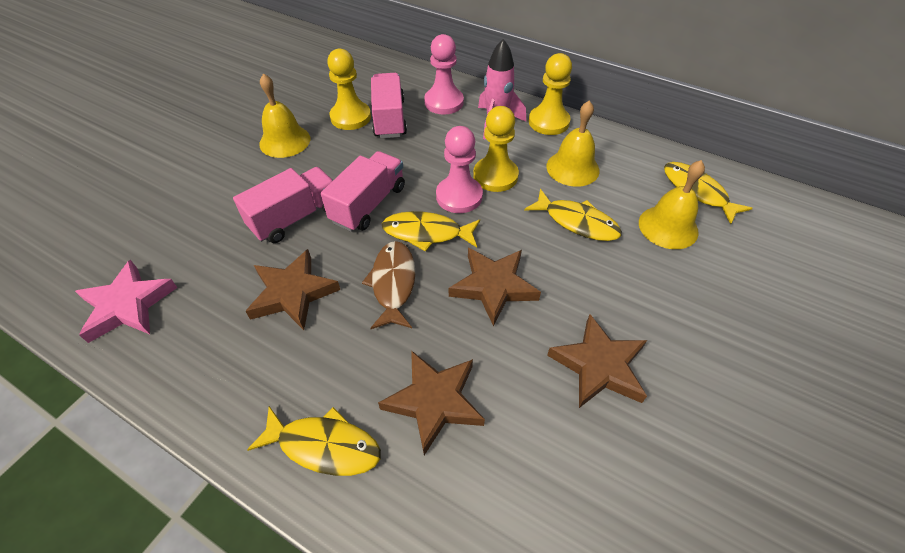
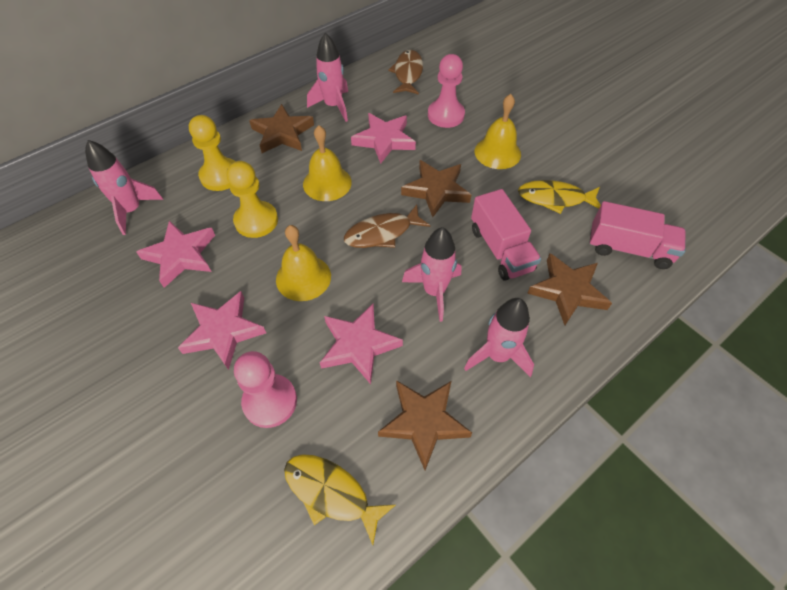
brown fish: [362,241,416,329] = 1 -> [344,205,430,248] [388,50,423,95] = 2
pink rocket: [478,39,526,140] = 1 -> [85,140,163,235] [307,33,348,122] [402,227,461,322] [464,298,534,377] = 4
pink star: [75,260,178,343] = 1 -> [137,221,215,288] [178,291,266,370] [320,304,403,384] [351,113,416,164] = 4
pink truck: [233,167,333,243] [321,151,405,232] [371,73,407,138] = 3 -> [471,189,541,281] [589,201,685,269] = 2
yellow fish: [247,406,381,476] [382,211,480,252] [524,189,622,241] [664,162,753,224] = 4 -> [284,454,395,545] [518,180,601,214] = 2
yellow pawn: [327,49,371,130] [473,106,519,192] [529,53,572,135] = 3 -> [189,115,235,191] [226,161,278,238] = 2

